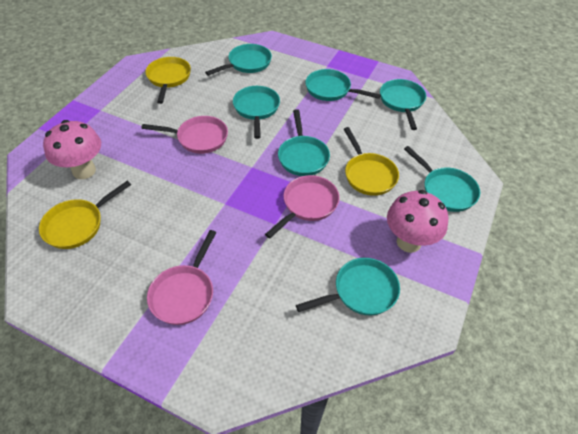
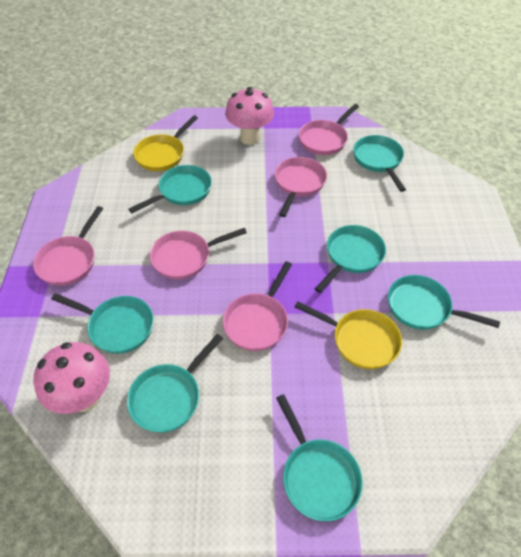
pink pan: [142,116,228,154] [147,230,216,325] [265,175,340,238] = 3 -> [33,206,103,286] [150,228,247,279] [223,261,292,351] [275,157,327,217] [299,104,359,155] = 5
yellow pan: [39,181,131,249] [145,57,191,104] [344,127,399,196] = 3 -> [133,115,198,171] [295,301,402,369] = 2

